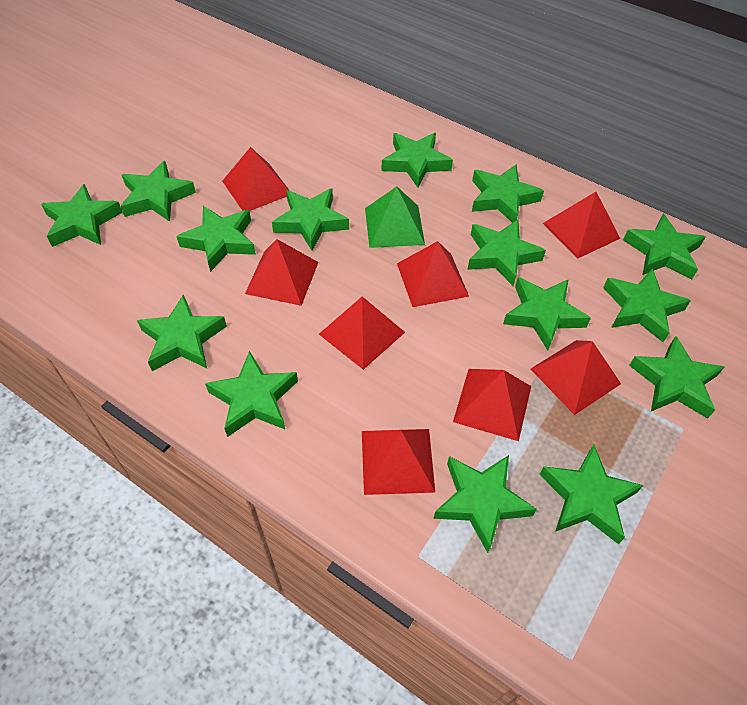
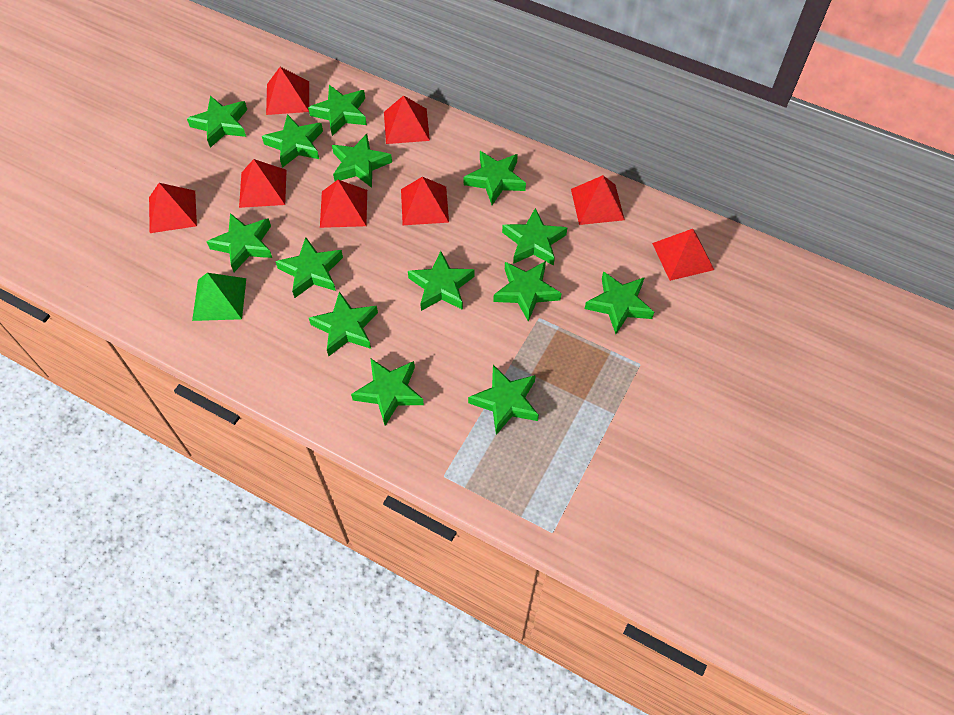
green star: [41,184,123,247] [121,161,196,222] [137,294,227,371] [176,206,256,272] [205,351,298,437] [272,188,349,251] [381,133,453,188] [433,455,537,553] [467,220,546,286] [472,165,544,223] [503,277,591,350] [539,445,643,544] [603,268,691,342] [623,214,706,280] [629,336,724,419] = 15 -> [187,96,247,148] [207,213,272,272] [262,114,323,168] [275,237,343,298] [308,85,367,136] [309,291,378,356] [332,134,392,188] [351,359,424,426] [408,251,475,311] [464,151,526,205] [468,365,539,435] [493,261,562,322] [502,208,567,266] [585,271,654,334] = 14

